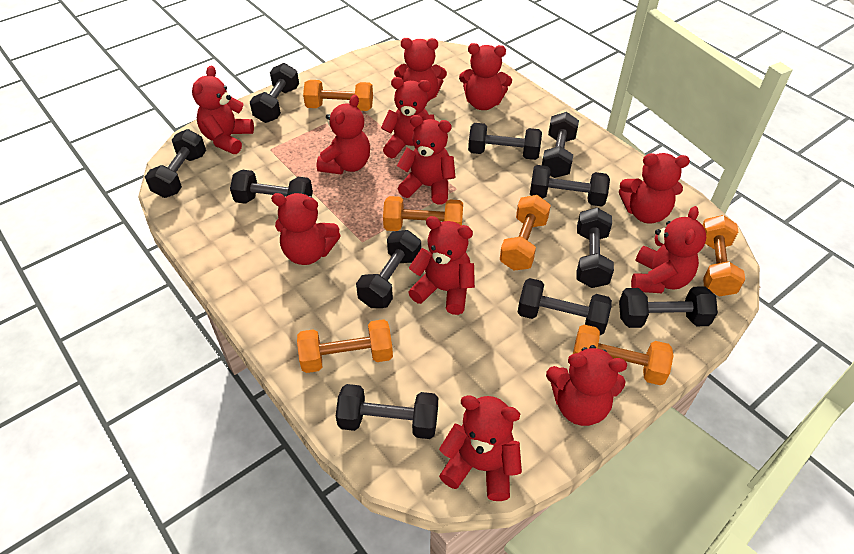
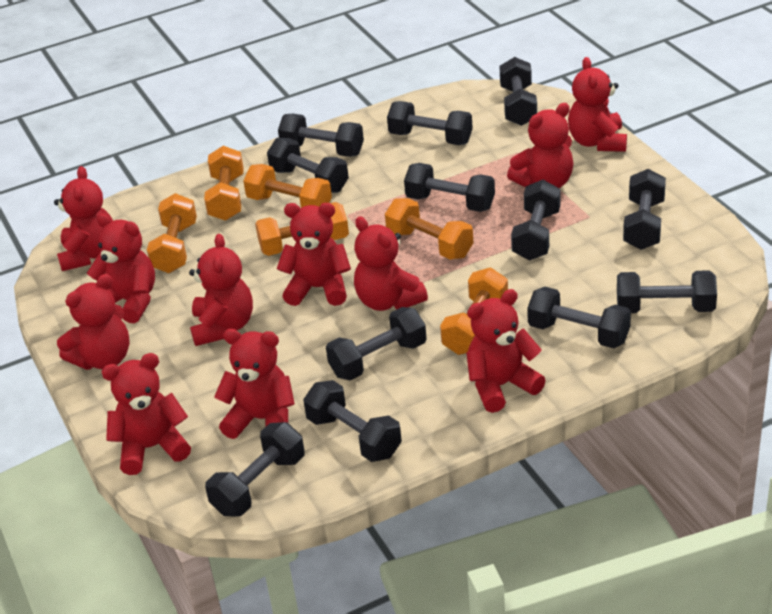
black dumbbell: [145,129,206,198] [230,170,313,204] [250,63,299,123] [336,384,438,439] [356,230,421,308] [468,123,542,160] [518,278,612,335] [530,165,610,206] [542,112,579,178] [577,208,614,288] [619,286,718,328] = 11 -> [205,422,305,517] [267,138,349,193] [278,114,364,157] [303,380,402,462] [326,307,427,380] [387,101,473,145] [404,163,495,212] [499,57,537,126] [511,180,561,260] [527,287,631,348] [617,270,717,313] [623,169,666,250] = 12
red teddy bear: [192,66,254,154] [271,193,341,265] [317,95,370,174] [381,77,435,158] [394,38,447,102] [397,115,456,205] [408,216,475,315] [439,395,522,501] [459,43,512,110] [546,345,627,426] [619,153,690,224] [631,206,706,293] = 12 -> [54,166,113,271] [57,274,130,370] [87,213,155,323] [102,353,191,475] [189,234,253,346] [214,329,295,439] [277,203,351,306] [354,216,428,311] [466,289,546,413] [507,103,574,188] [568,57,627,152] = 11

